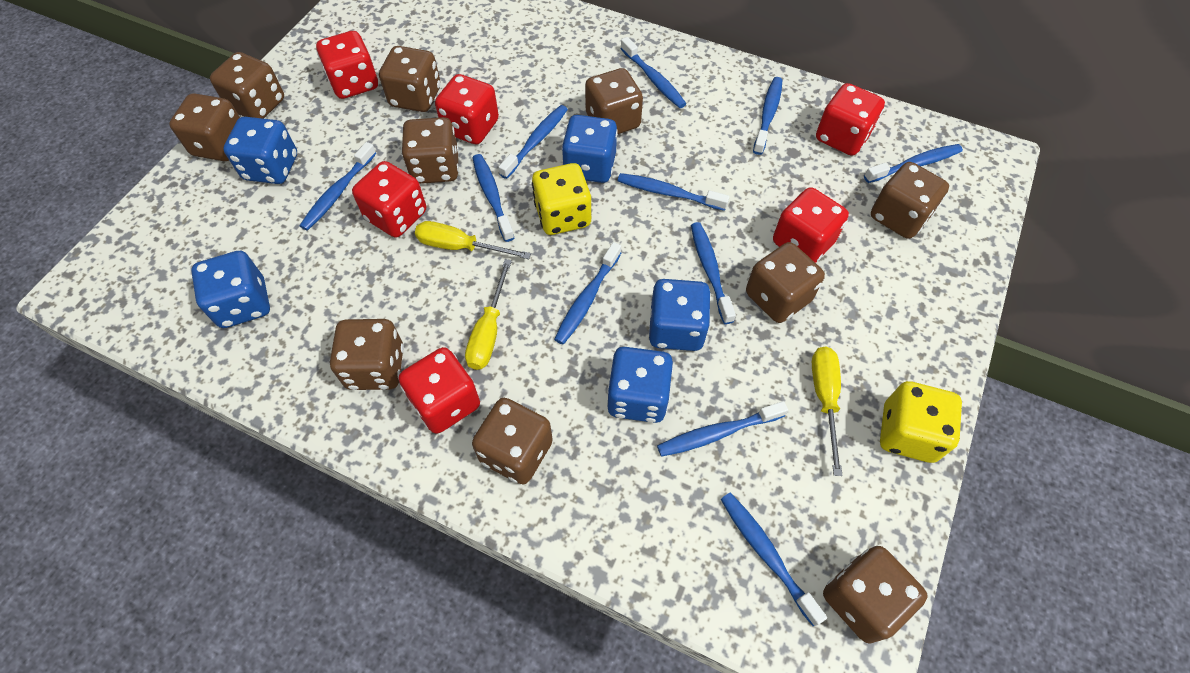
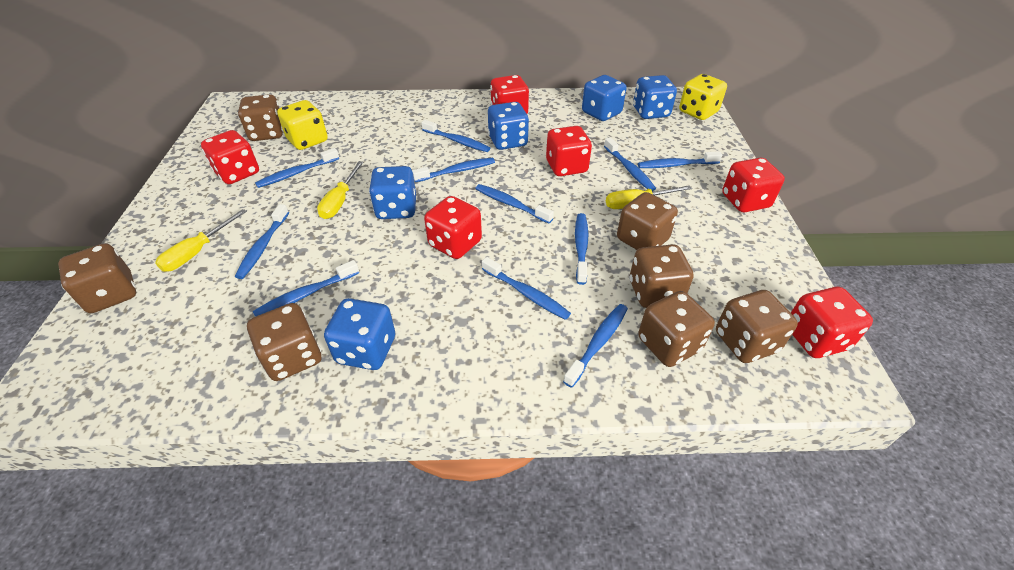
brown dice: [169,93,240,161] [210,52,284,119] [330,319,404,390] [379,46,441,112] [401,117,459,184] [472,398,553,484] [585,68,643,134] [746,242,825,323] [823,546,928,643] [871,162,949,239] = 10 -> [58,243,136,313] [238,94,283,141] [247,303,321,381] [617,192,678,250] [630,244,694,308] [638,291,715,367] [716,290,798,363] = 7

